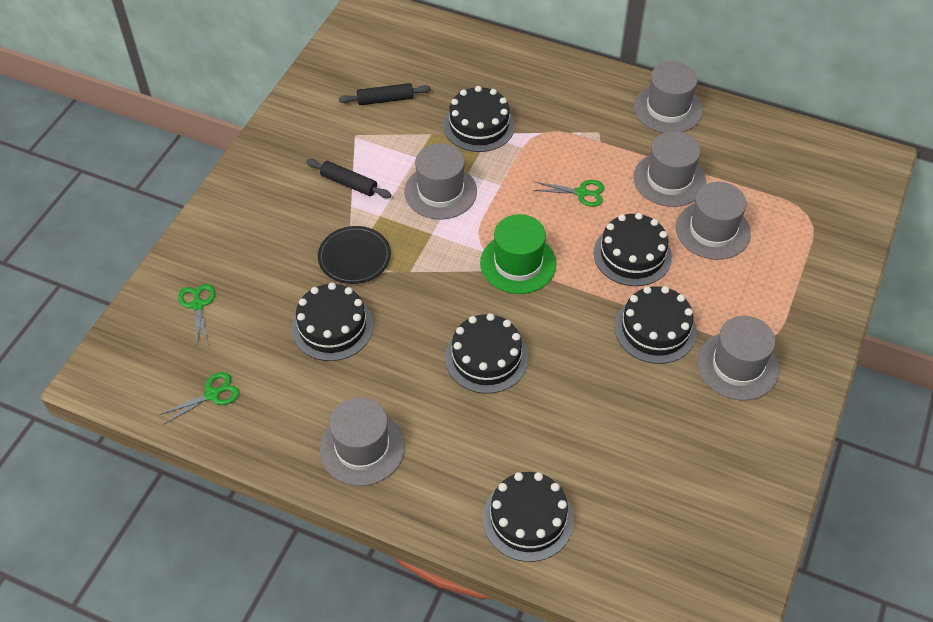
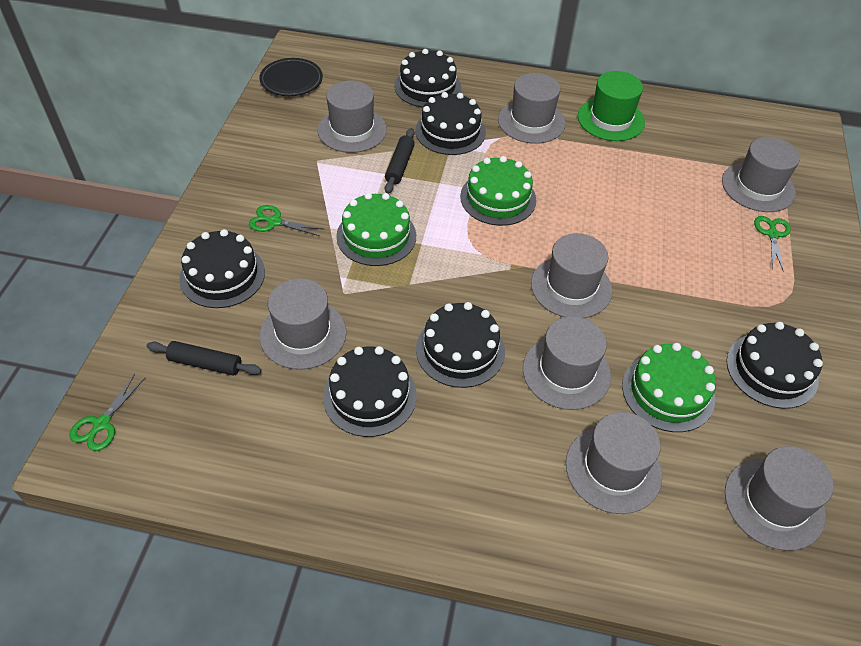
green cake: none = 0 -> [336,193,416,266] [460,156,536,226] [622,343,716,432] = 3
grey hat: [320,397,405,486] [404,143,477,219] [633,131,706,207] [634,62,703,133] [676,182,751,260] [697,316,779,401] = 6 -> [260,278,347,370] [318,80,387,153] [498,73,566,144] [523,317,611,410] [531,233,612,318] [566,412,662,514] [722,137,800,212] [725,446,834,551] = 8

